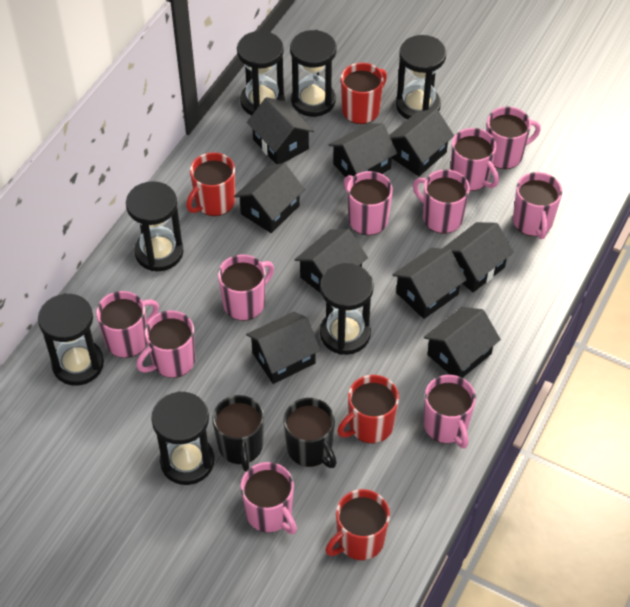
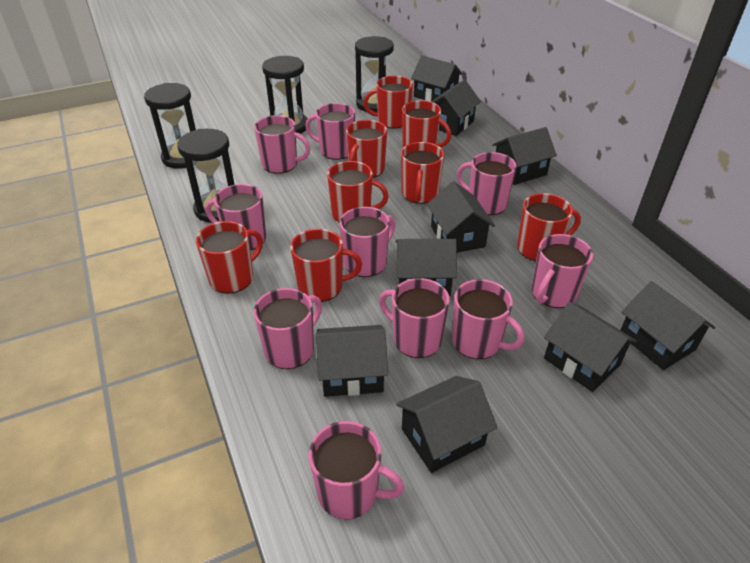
black hourglass: [38,293,104,386] [126,181,184,271] [151,391,214,485] [237,31,285,116] [290,30,336,117] [320,263,374,355] [396,35,446,119] = 7 -> [144,83,196,169] [177,129,235,223] [262,56,308,134] [355,36,394,112] = 4
black mug: [212,395,264,472] [283,398,337,468] = 2 -> none = 0
red mug: [186,152,235,216] [325,489,390,560] [337,375,399,443] [341,63,387,124] = 4 -> [196,221,263,294] [290,229,362,302] [327,161,389,223] [346,120,387,178] [363,76,413,128] [401,142,444,204] [402,100,452,148] [517,193,581,261] = 8

